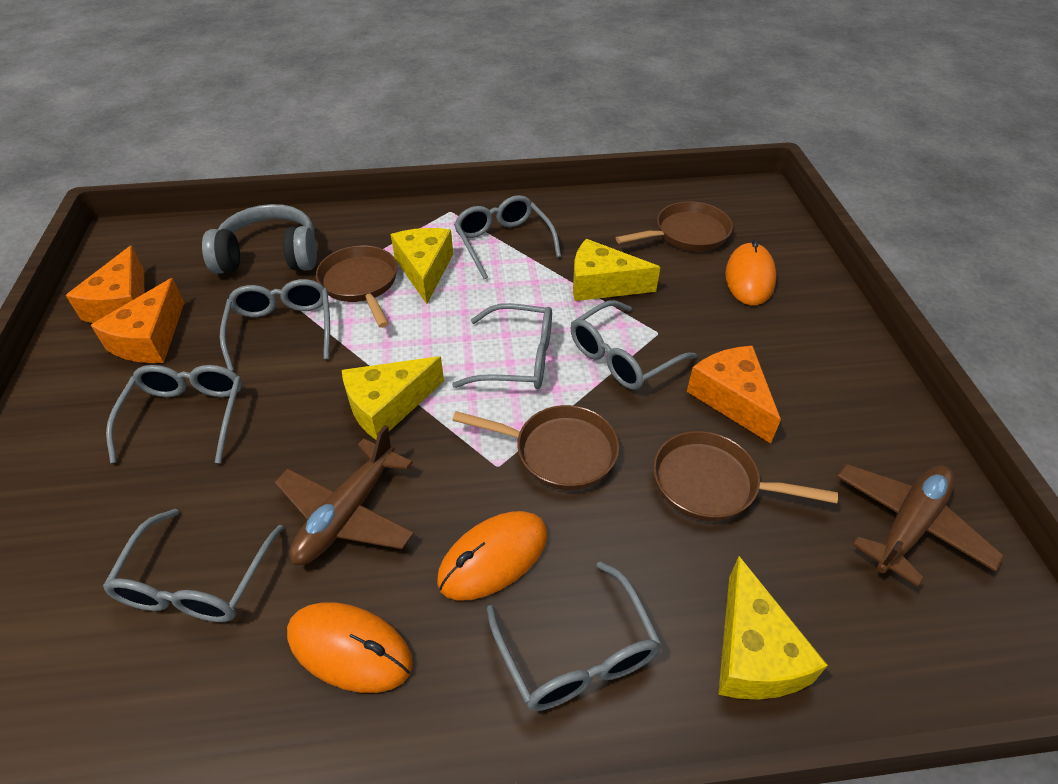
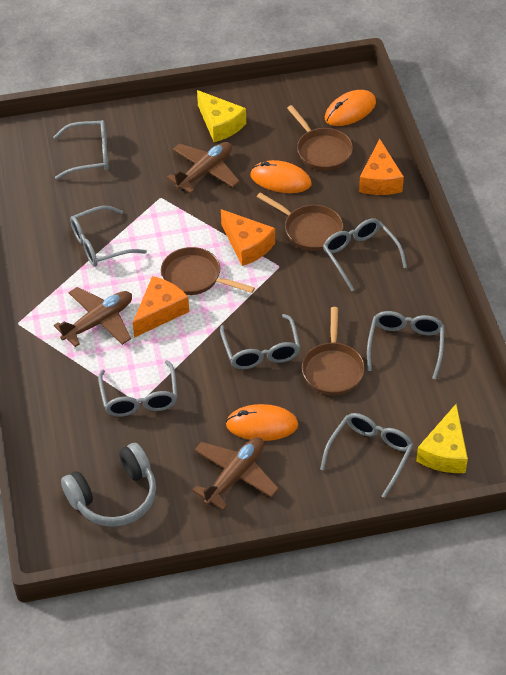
brown plane: [275,425,414,565] [837,464,1004,587] = 2 -> [54,287,132,347] [166,142,240,194] [192,437,279,510] = 3
yellow cheese: [342,356,444,440] [391,228,453,304] [573,239,660,301] [718,556,828,699] = 4 -> [197,90,246,142] [416,404,468,473] = 2

